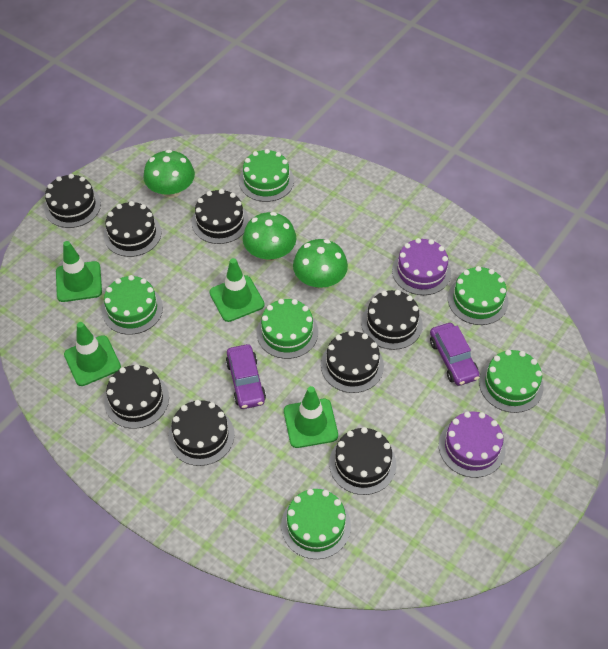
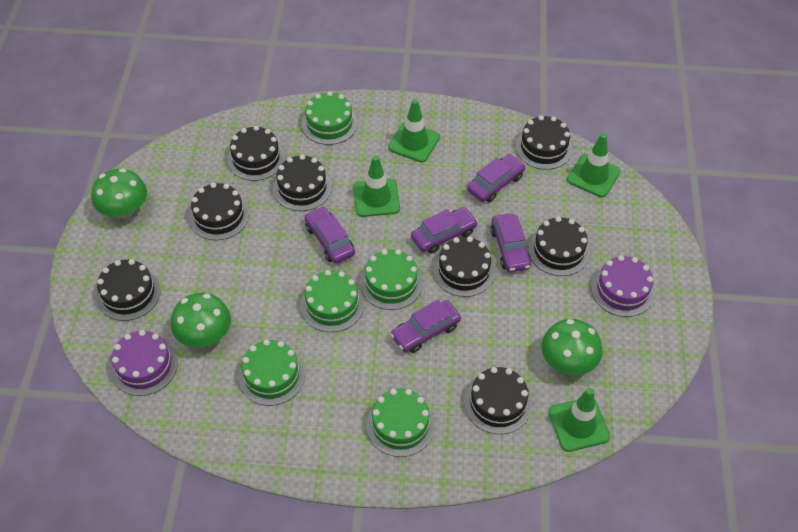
green cake: [102,275,163,335] [239,149,294,202] [257,299,318,359] [281,489,351,559] [448,266,508,325] [479,350,544,413] = 6 -> [238,340,305,406] [301,270,364,332] [302,91,357,145] [360,249,423,310] [366,389,435,457] = 5
purple car: [226,344,266,409] [430,323,480,386] = 2 -> [304,206,355,264] [390,300,461,353] [411,207,478,254] [467,154,526,202] [490,213,531,272] = 5

